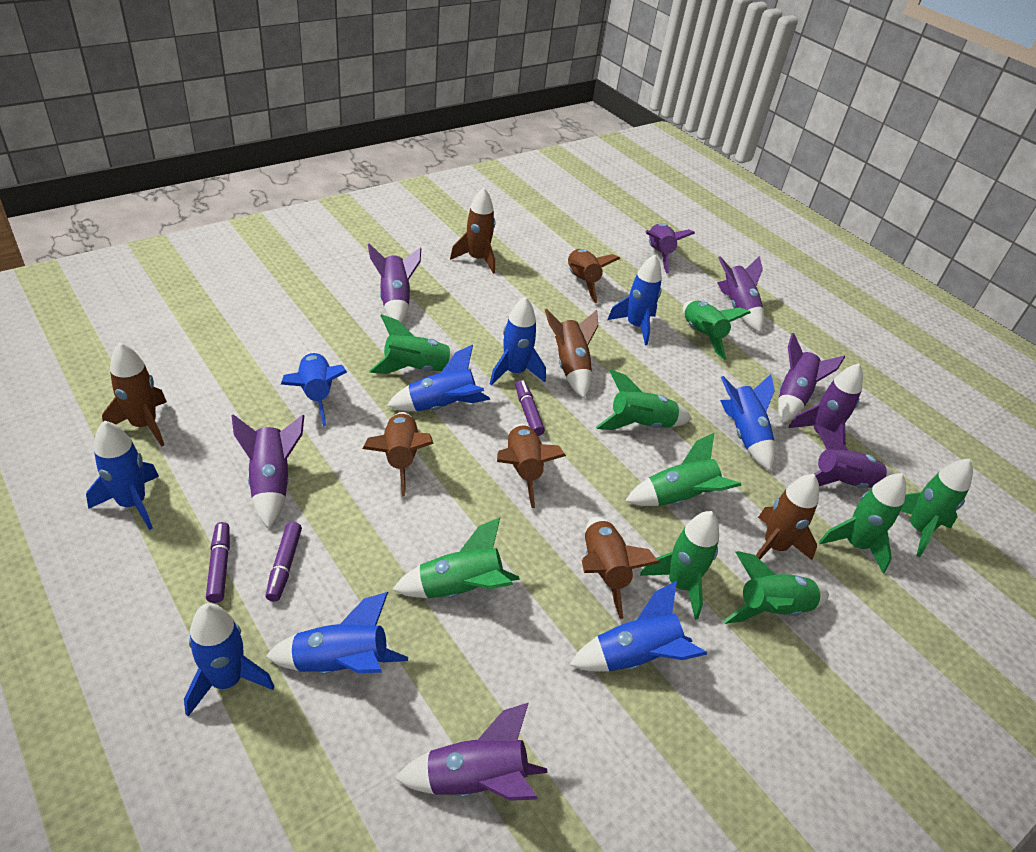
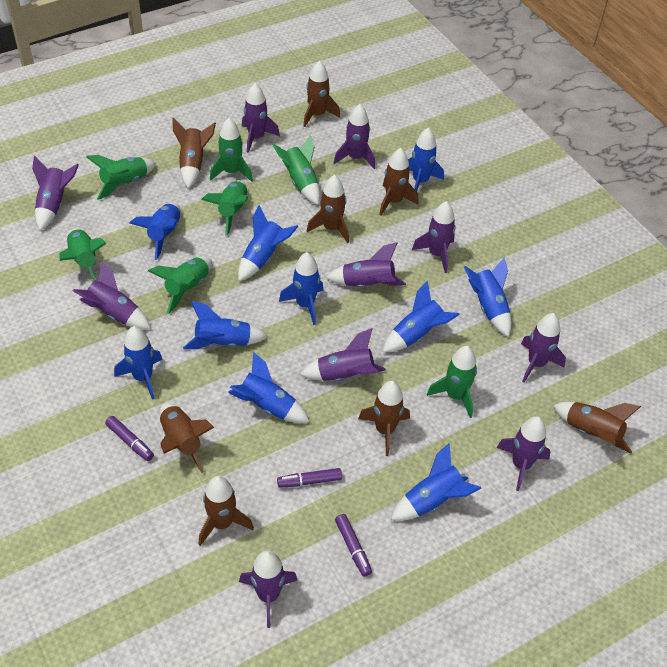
blue rocket: [86,421,159,530] [184,603,275,716] [266,592,408,674] [281,352,347,426] [387,345,490,411] [490,296,546,385] [569,581,707,671] [607,255,662,345] [720,374,775,471] = 9 -> [114,326,163,400] [129,203,180,260] [183,301,268,349] [228,352,309,423] [238,205,298,281] [279,252,323,325] [383,281,460,352] [391,443,481,521] [408,127,444,192] [464,257,511,337] = 10
green rocket: [369,314,457,374] [392,517,520,598] [596,369,692,430] [625,432,741,506] [640,511,719,620] [683,301,751,360] [723,551,829,624] [819,473,906,573] [900,458,973,557] = 9 -> [59,228,106,281] [86,155,156,200] [148,257,212,314] [201,180,248,236] [210,118,253,182] [273,135,320,205] [427,346,477,418] = 7
purple rocket: [232,414,304,528] [368,243,421,323] [395,703,547,801] [646,223,695,273] [717,256,764,333] [778,333,845,423] [788,363,863,445] [814,425,894,488] = 8 -> [32,156,79,231] [73,261,151,329] [239,550,298,628] [242,83,280,153] [300,328,386,381] [326,242,406,287] [334,104,375,169] [412,201,456,273] [497,416,551,491] [521,313,566,382] = 10

